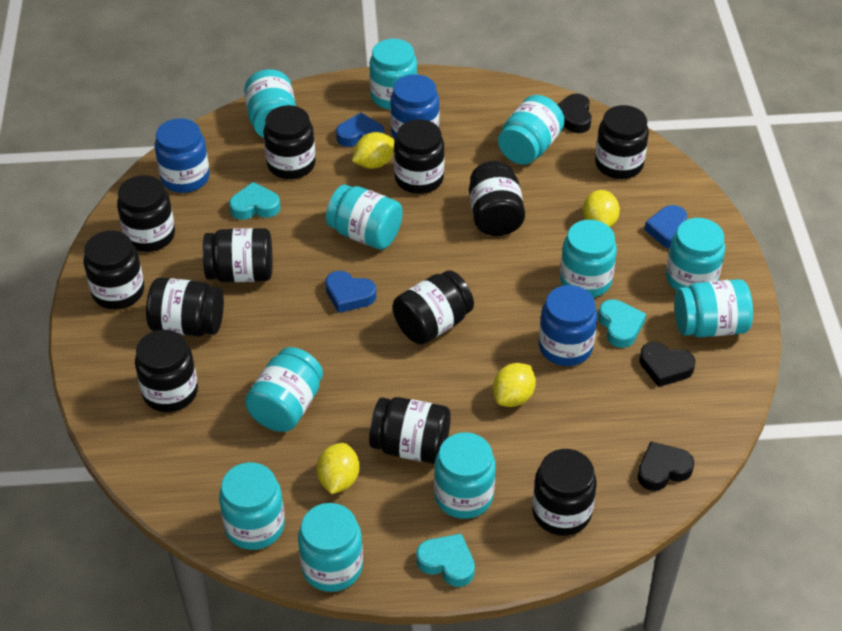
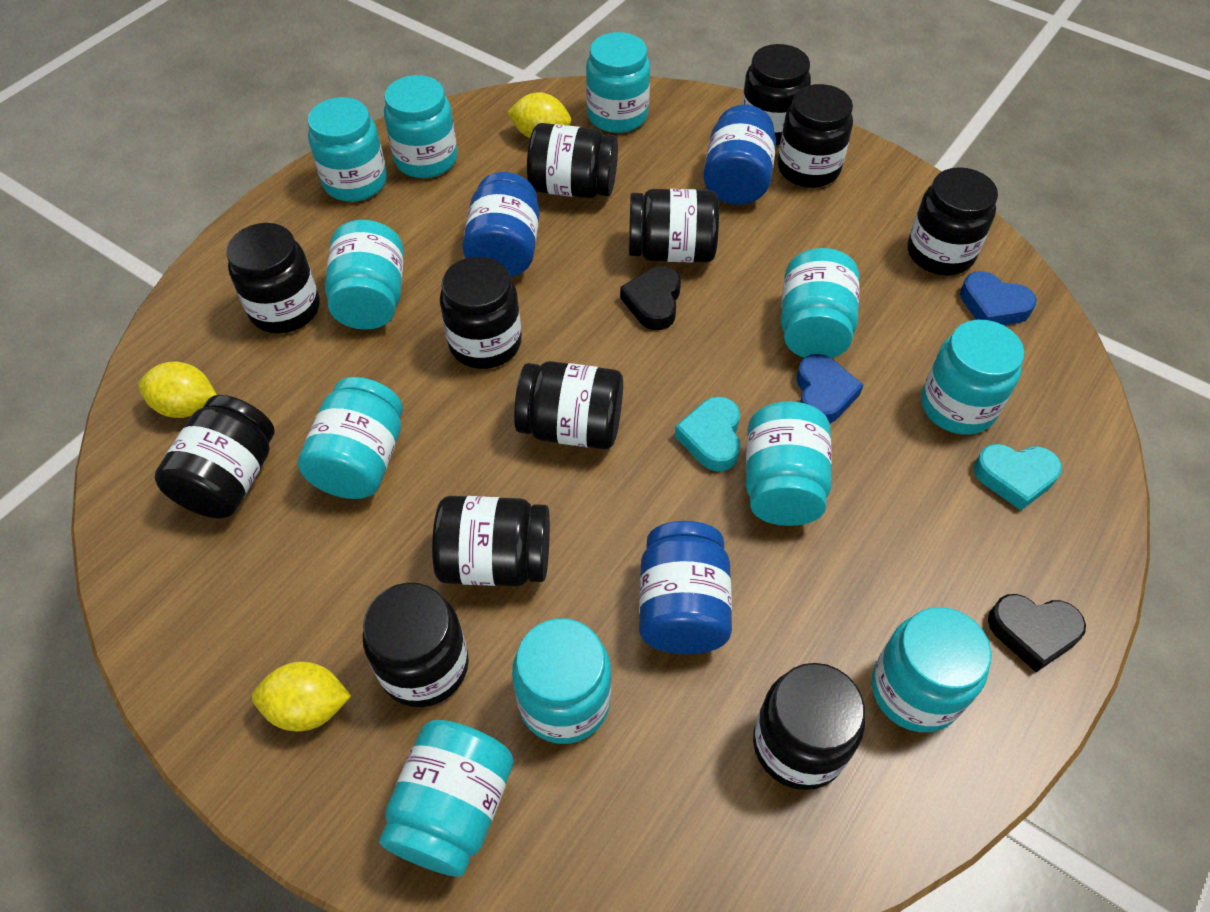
black heart: [558,93,592,133] [637,442,694,491] [639,342,696,387] = 3 -> [620,266,681,330] [988,594,1086,672] = 2
blue heart: [325,271,376,313] [336,113,384,147] [644,205,687,249] = 3 -> [796,354,863,423] [960,271,1037,325] = 2
turquoise heart: [229,182,280,220] [416,534,475,587] [598,299,646,348] = 3 -> [675,397,741,472] [974,444,1062,511] = 2
yellow lemon: [317,443,359,494] [352,132,395,169] [493,363,536,407] [583,190,620,228] = 4 -> [138,361,217,418] [252,661,351,732] [507,92,571,138] = 3

